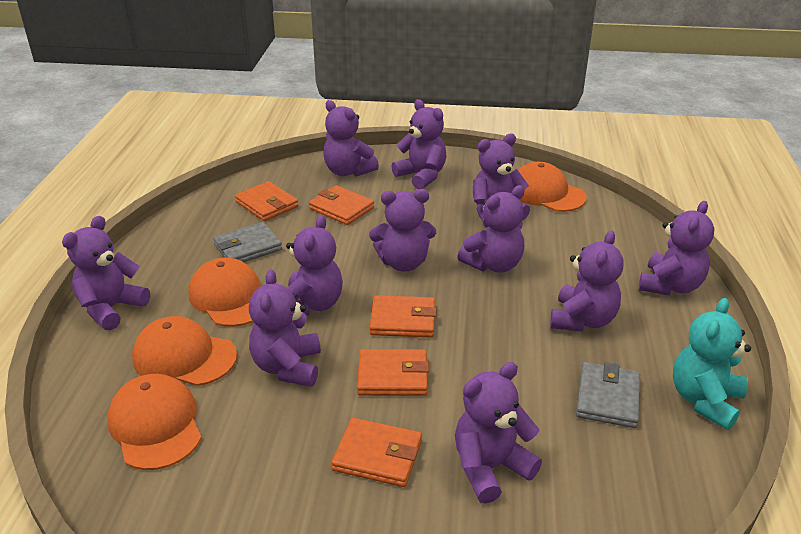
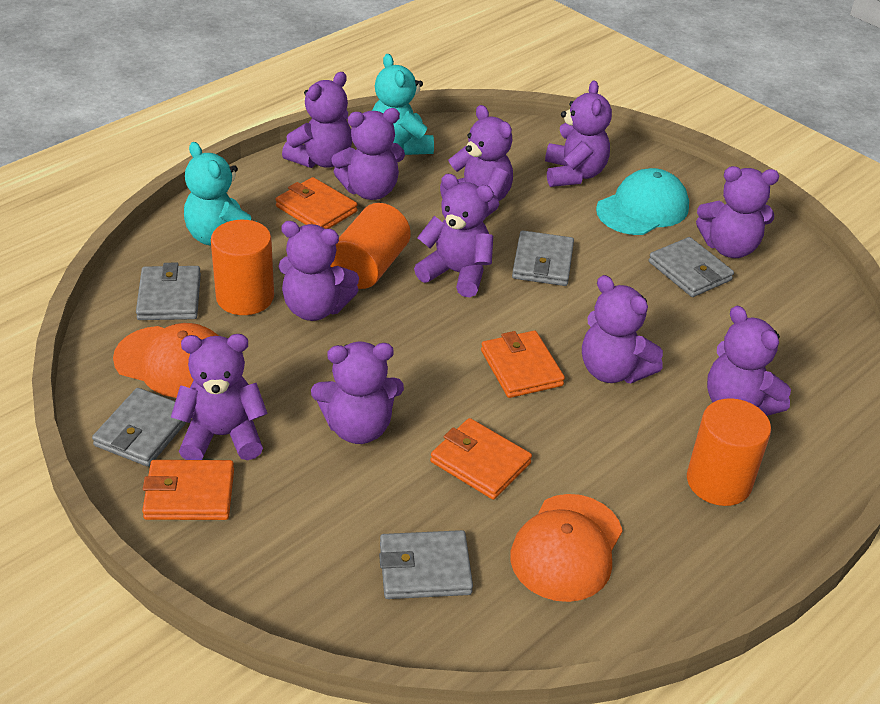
grey wallet: [213,222,282,262] [576,362,640,428] = 2 -> [92,388,187,467] [136,263,201,320] [379,530,473,599] [512,231,574,286] [649,237,734,297] = 5
orange cap: [107,374,201,470] [132,316,237,386] [189,258,261,327] [518,162,587,212] = 4 -> [113,323,219,398] [510,494,623,602] = 2
orange cylinder: none = 0 -> [211,220,274,315] [330,203,411,289] [687,398,771,506] = 3
orange wallet: [235,181,298,221] [309,185,374,225] [331,418,422,487] [357,349,429,396] [369,295,437,337] = 5 -> [142,460,234,520] [275,177,357,229] [430,418,532,500] [481,331,565,398] = 4
turquoise cap: none = 0 -> [596,168,689,235] = 1
turquoise teddy bear: [673,298,751,430] = 1 -> [184,142,257,246] [372,54,434,155] = 2

